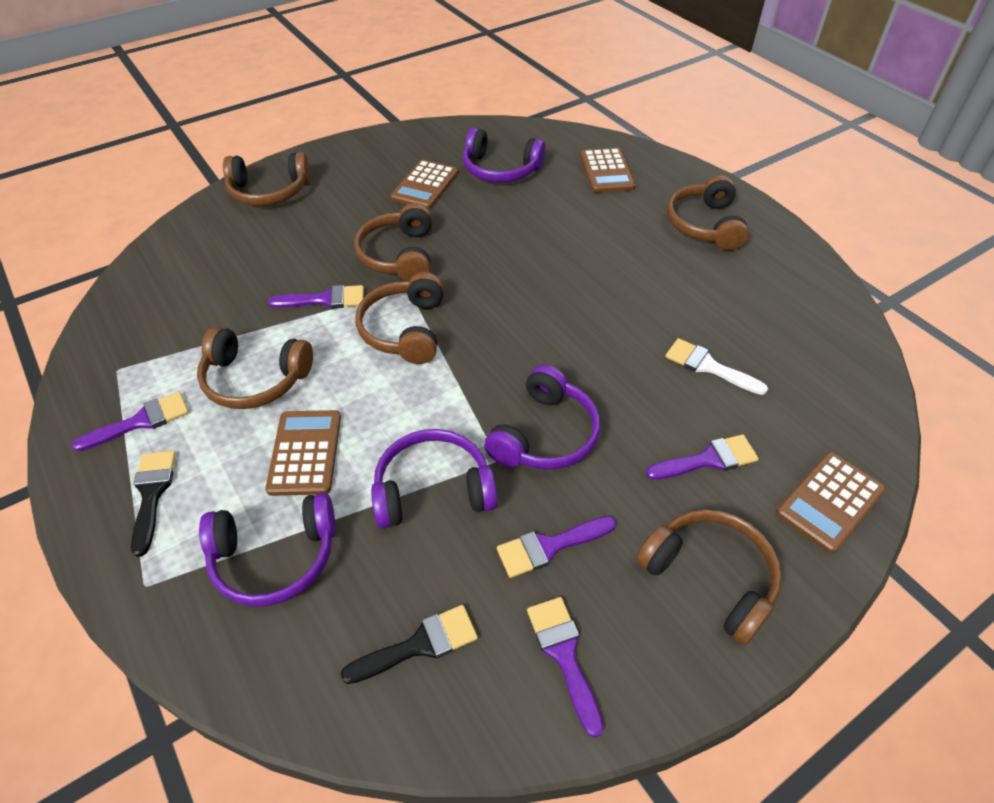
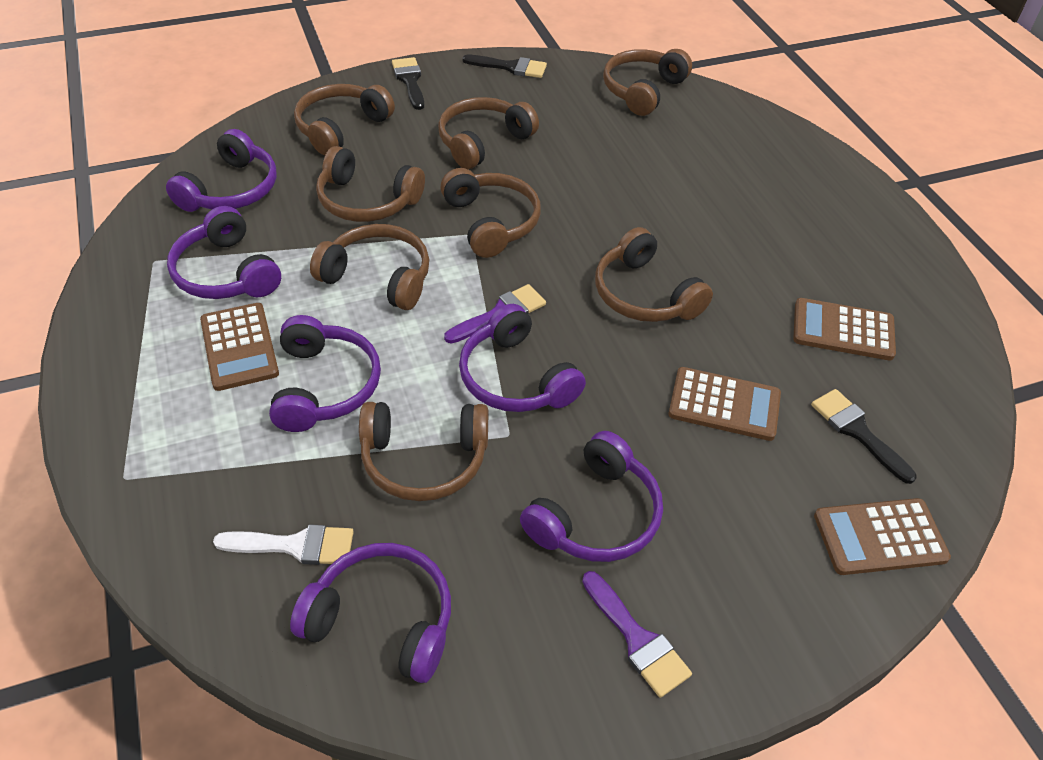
black brush: [131,451,176,557] [341,605,478,684] = 2 -> [392,57,424,110] [462,55,547,78] [811,389,917,484] = 3
brown headphones: [197,327,313,409] [223,152,310,206] [354,203,432,281] [355,272,444,364] [636,509,782,645] [667,175,749,251] = 6 -> [294,84,395,156] [310,224,429,310] [316,146,425,222] [359,402,488,501] [438,97,539,169] [440,168,541,258] [595,227,713,322] [603,49,692,116] = 8
purple brush: [72,391,189,451] [268,285,364,309] [497,516,616,578] [527,597,604,738] [646,434,759,480] = 5 -> [444,284,546,344] [582,571,692,698] = 2
purple headphones: [199,493,336,607] [371,429,497,528] [463,128,545,183] [484,365,600,470] = 4 -> [166,129,277,212] [167,206,281,299] [269,315,381,432] [290,543,451,683] [459,304,586,412] [520,431,663,562] = 6

